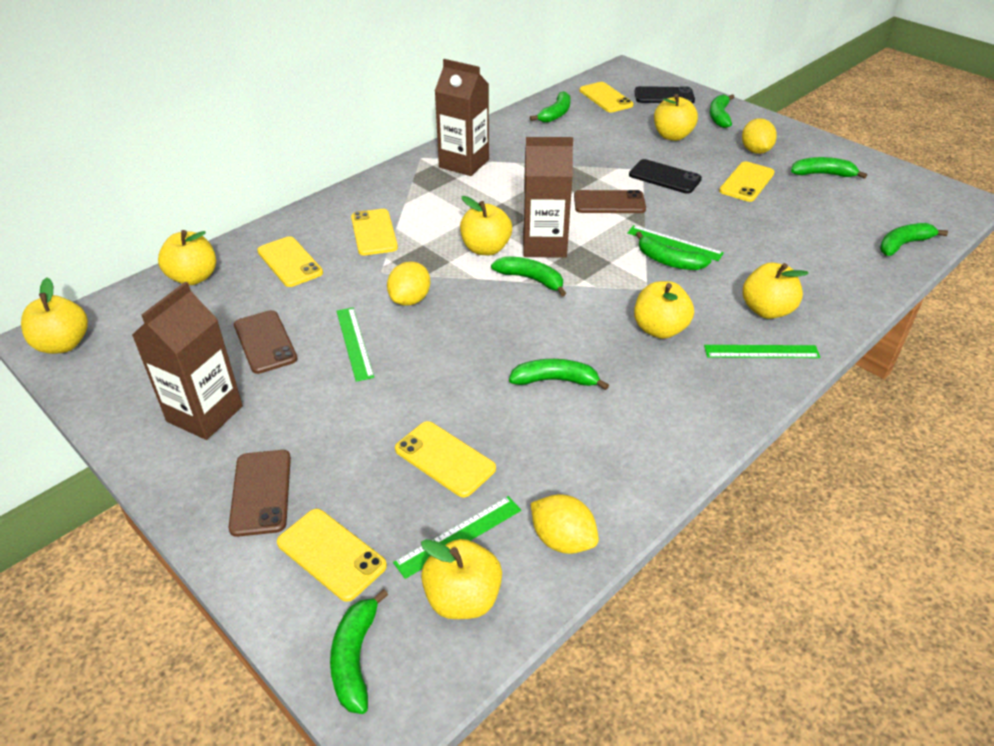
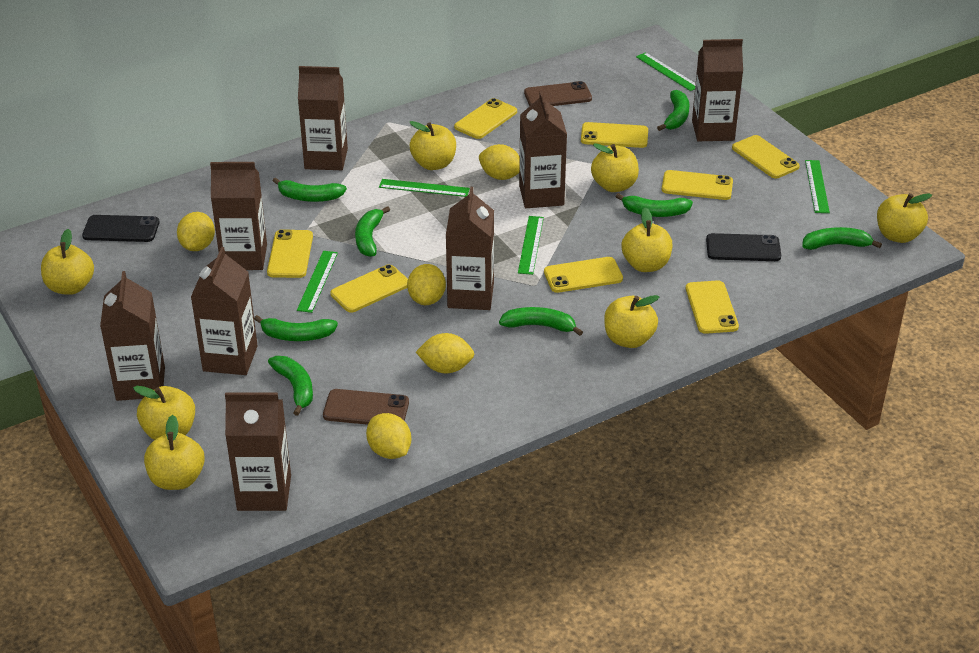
brown carton: [132,281,243,440] [435,59,489,176] [523,137,573,258] = 3 -> [100,271,165,401] [191,247,258,375] [210,162,267,270] [225,393,291,511] [298,66,348,170] [446,187,494,310] [519,91,567,208] [692,39,743,141] = 8
brown phone: [228,450,291,537] [234,310,297,374] [574,190,646,213] = 3 -> [323,389,409,425] [524,81,592,106] = 2
green ruler: [337,308,374,382] [393,496,521,579] [627,225,724,261] [704,345,821,358] = 4 -> [297,251,338,313] [379,179,470,197] [518,216,544,275] [636,52,696,91] [805,160,830,213] = 5
yellow apple: [21,278,88,354] [158,230,216,285] [421,539,502,619] [460,196,512,255] [634,281,694,339] [654,94,698,141] [743,263,809,319] = 7 -> [41,229,94,295] [133,386,195,440] [144,415,205,490] [409,121,456,170] [591,143,639,192] [604,295,659,348] [622,208,672,272] [877,193,932,243] = 8
yellow lemon: [387,261,430,306] [531,494,599,554] [742,118,777,154] = 3 -> [177,212,215,251] [366,413,411,459] [407,264,446,305] [416,333,474,373] [479,144,520,180] = 5
yellow phone: [257,236,323,287] [277,509,387,602] [351,209,398,256] [395,421,496,498] [580,82,633,112] [719,161,775,202] = 6 -> [267,229,313,278] [330,264,408,312] [454,98,517,139] [544,257,623,293] [581,122,648,148] [662,170,733,200] [686,280,739,334] [732,135,800,178] = 8

